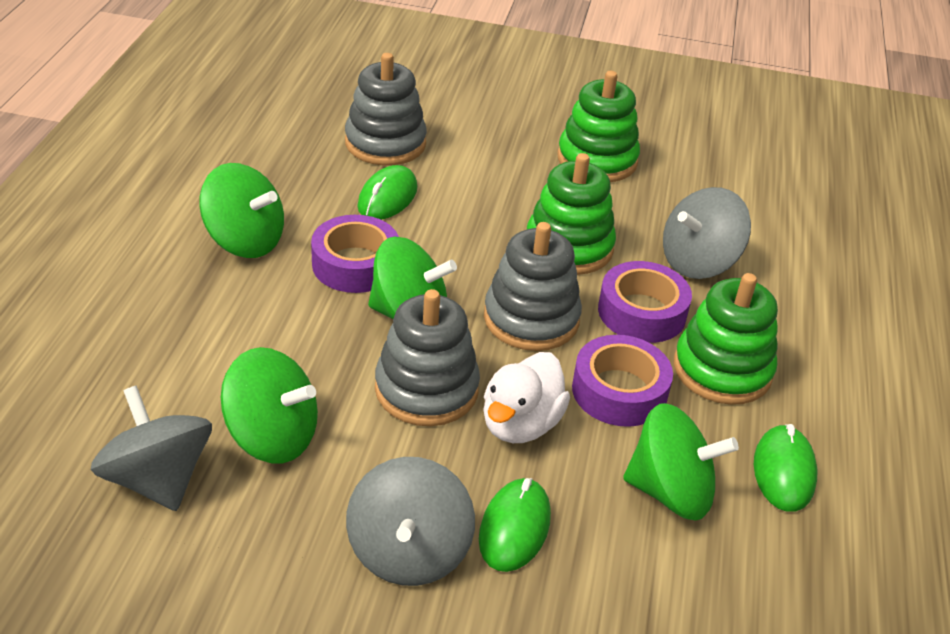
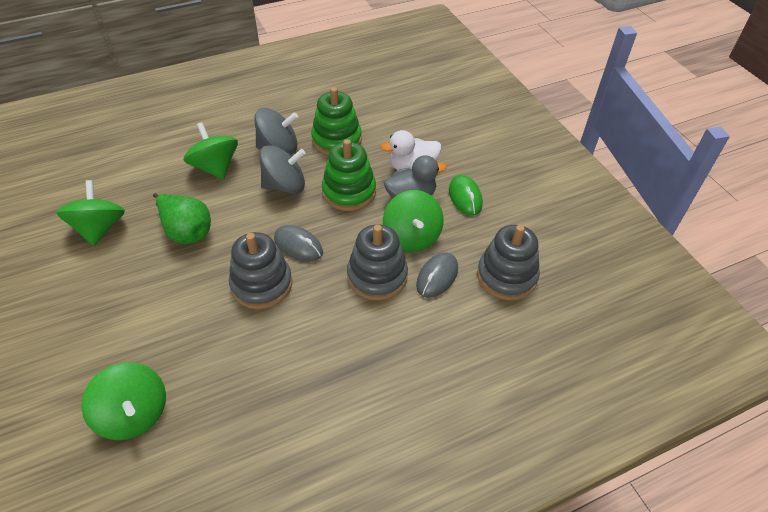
green mouse: [357,165,417,220] [479,478,551,572] [754,424,817,512] = 3 -> [449,175,483,216] = 1
green pear: none = 0 -> [153,193,211,244] = 1
green stacking toy: [527,153,616,275] [557,71,640,182] [674,273,778,405] = 3 -> [311,87,362,155] [322,139,376,211] = 2
grey duck: none = 0 -> [384,155,447,198] = 1
grey mouse: none = 0 -> [274,225,323,262] [416,252,458,298] = 2
grey spinning top: [91,385,212,511] [346,457,475,586] [663,187,751,279] = 3 -> [254,108,298,154] [259,145,306,194] = 2
purple tape: [311,215,399,293] [572,335,673,427] [598,261,692,343] = 3 -> none = 0

